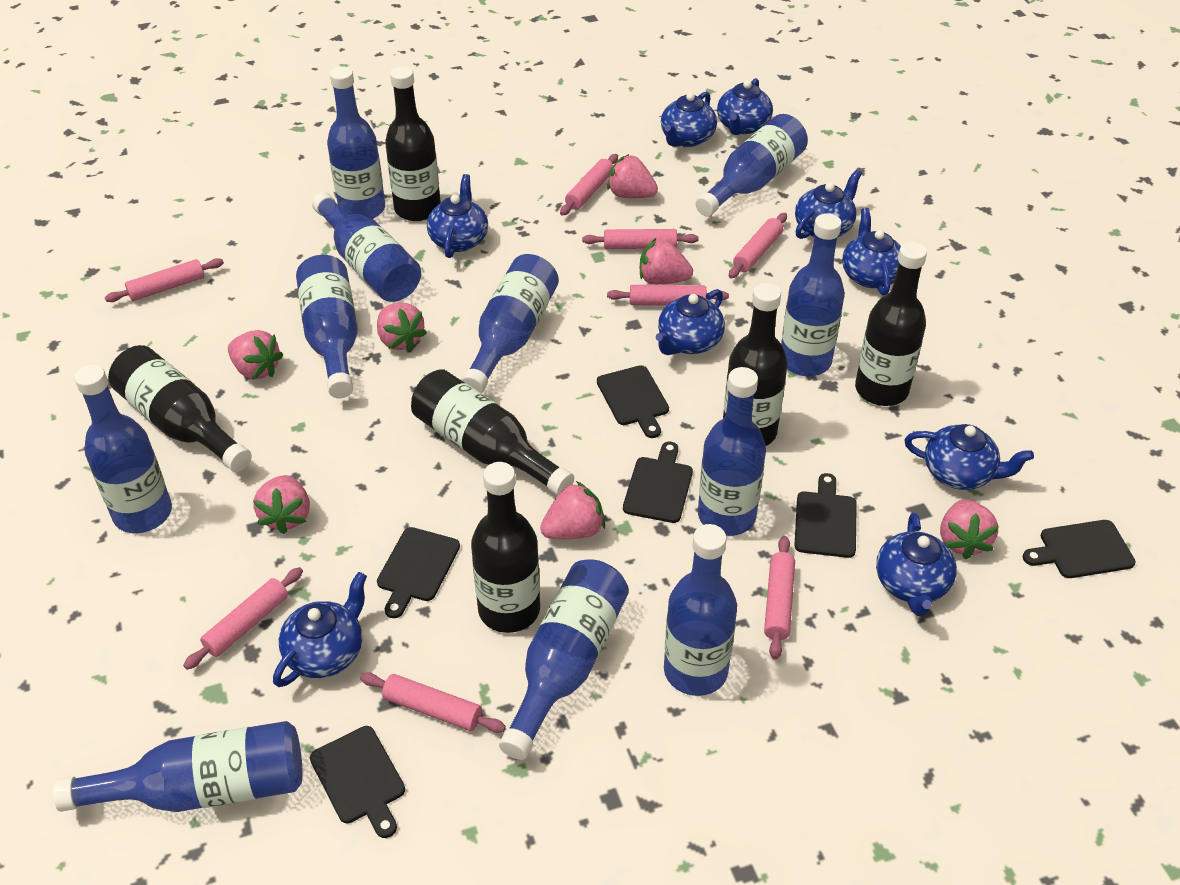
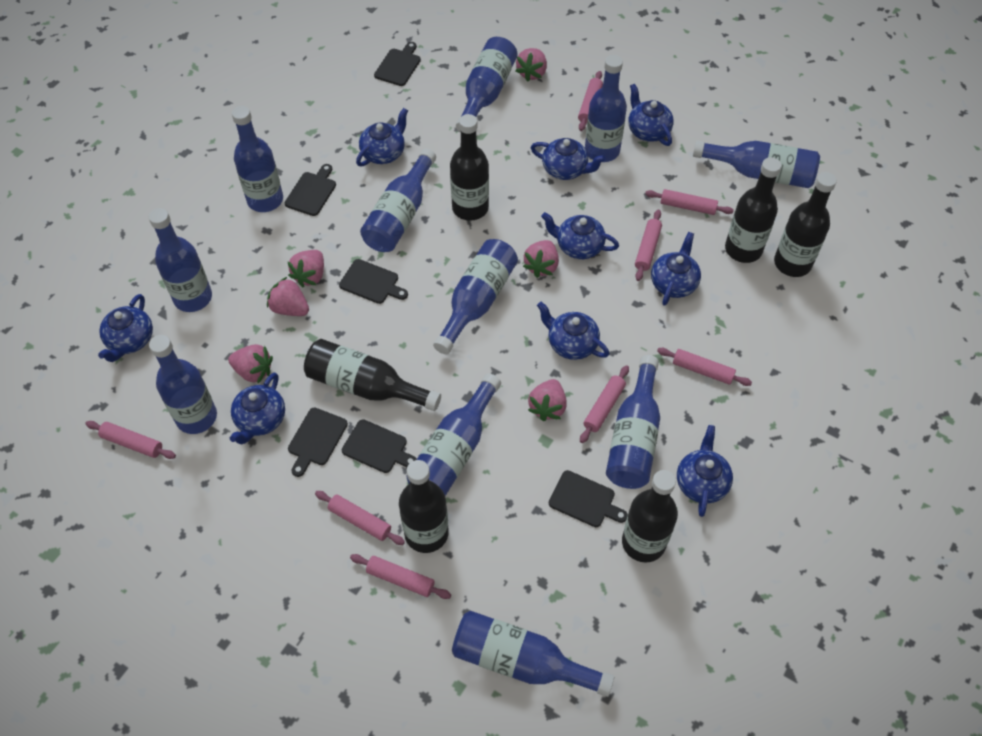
pink strawberry: [228,330,283,380] [253,475,310,534] [377,303,427,352] [540,481,605,539] [607,154,658,198] [640,237,693,285] [940,499,999,560] = 7 -> [228,344,273,383] [267,277,309,316] [287,250,324,287] [516,48,547,82] [523,240,559,278] [528,379,567,421] = 6

